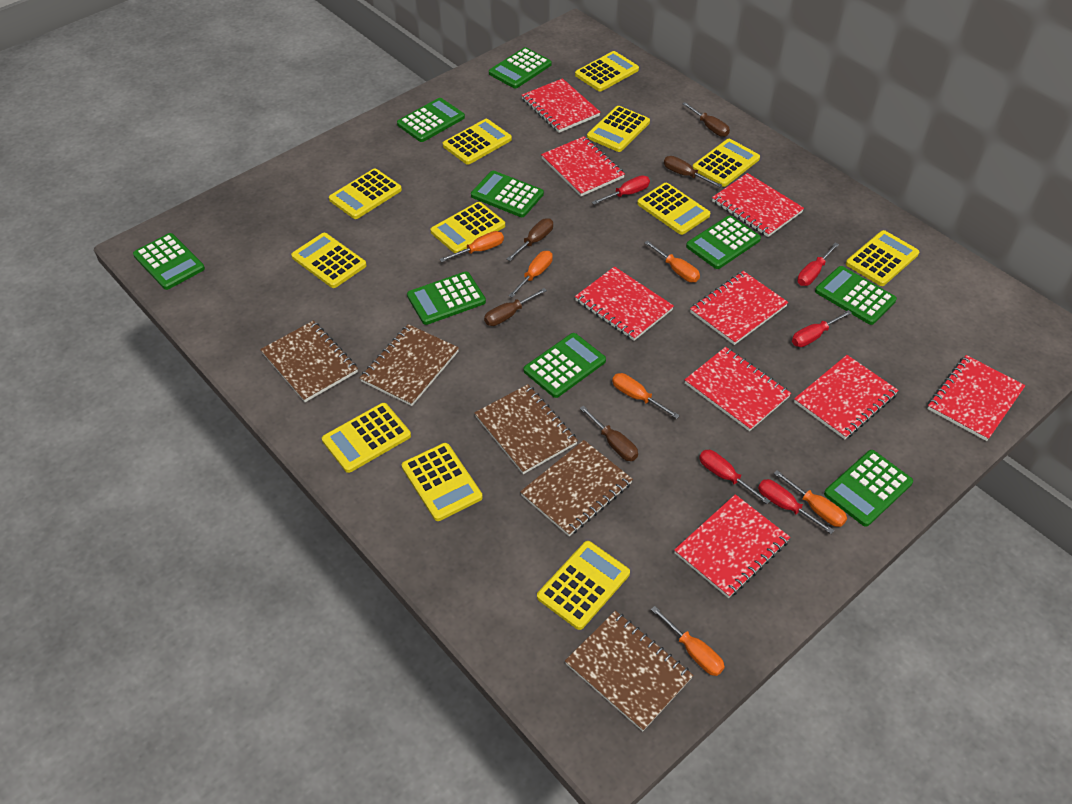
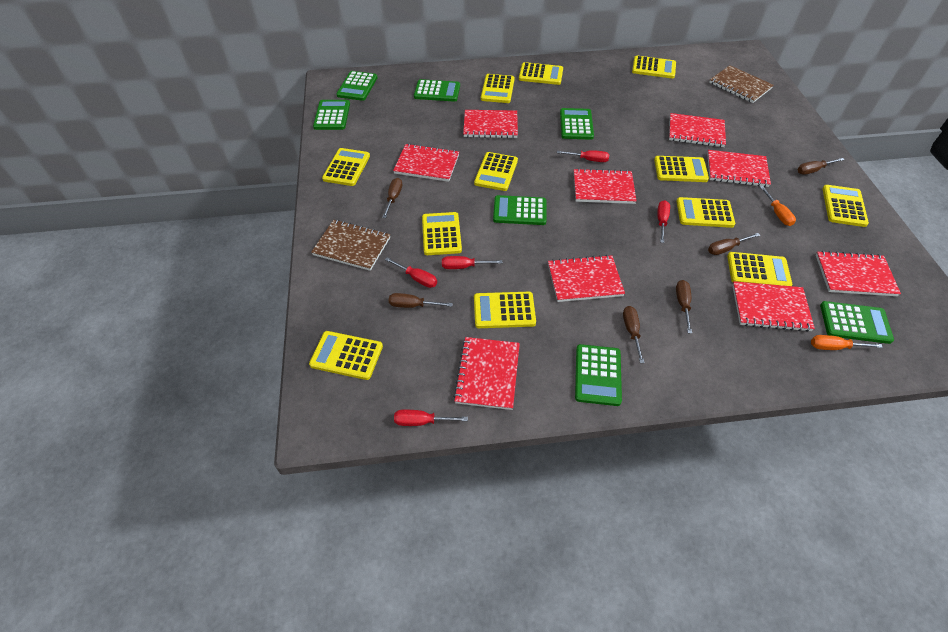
brown notebook: [260,321,358,402] [360,324,459,406] [475,384,578,474] [520,440,633,536] [565,611,693,731] = 5 -> [311,220,390,271] [709,65,774,103] = 2
brown screwdriver: [484,288,547,326] [506,218,553,261] [580,406,638,461] [664,156,722,188] [682,102,730,137] = 5 -> [382,178,402,218] [389,293,453,308] [623,306,645,363] [676,280,692,334] [708,233,760,255] [797,158,844,175] = 6
green calculator: [133,233,205,290] [397,98,465,142] [407,272,486,325] [471,171,544,217] [489,47,552,88] [524,333,606,398] [686,215,761,269] [815,266,897,325] [824,450,913,527] = 9 -> [313,100,350,130] [336,71,378,101] [414,79,460,102] [493,195,546,225] [560,108,594,140] [575,344,622,406] [820,301,894,344] = 7
orange screwdriver: [439,231,504,262] [509,251,553,298] [612,373,680,419] [644,241,700,282] [651,606,725,676] [774,470,847,527] = 6 -> [760,186,796,226] [811,335,883,350] = 2

